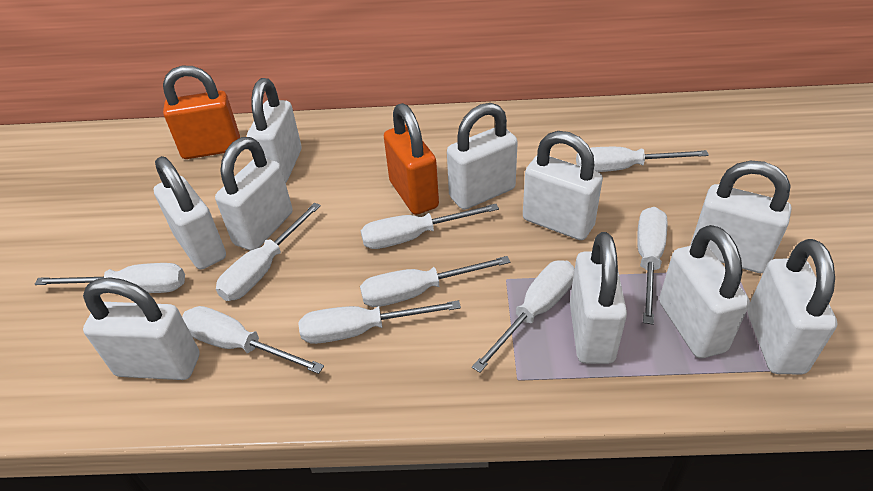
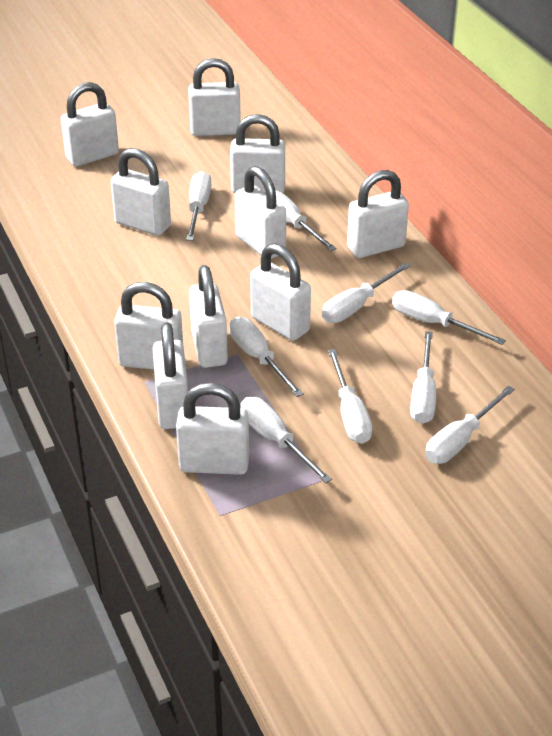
orange padlock: [163,66,240,159] [384,103,439,215] = 2 -> none = 0
white padlock: [83,277,200,380] [154,156,226,270] [215,137,293,251] [247,78,302,183] [447,103,518,210] [523,131,603,240] [570,232,627,364] [659,225,750,358] [690,161,791,273] [748,239,837,374] = 10 -> [61,82,119,166] [110,148,171,236] [114,282,183,370] [153,322,188,429] [176,383,249,475] [188,58,241,136] [189,265,228,368] [230,114,285,193] [235,166,286,259] [250,243,311,341] [347,170,409,258] = 11

